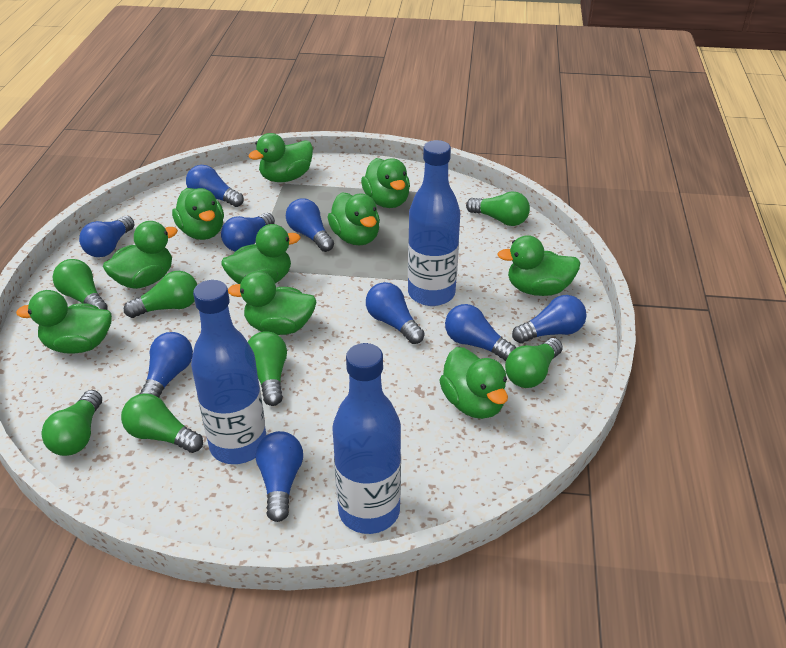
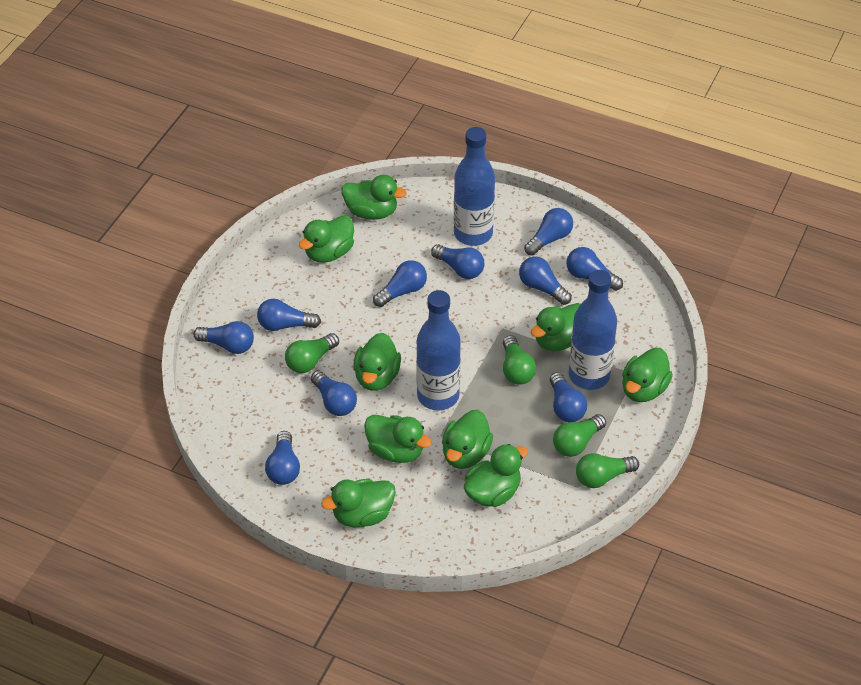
blue light bulb: [79,216,134,257] [140,332,193,398] [186,165,244,207] [221,213,275,252] [256,431,303,522] [286,198,334,252] [366,282,425,344] [445,304,516,361] [512,295,587,344] = 9 -> [193,321,254,354] [257,299,321,331] [265,431,300,485] [311,371,357,416] [373,260,427,307] [431,244,484,279] [519,256,572,305] [524,208,573,256] [550,372,587,422] [566,247,623,291] = 10
green duck: [16,290,112,354] [103,221,178,289] [172,188,224,240] [221,224,300,284] [228,271,316,335] [248,133,313,182] [327,192,380,245] [361,158,410,208] [439,347,508,419] [497,235,580,296] = 10 -> [299,215,354,263] [321,479,396,527] [341,175,407,220] [353,333,401,391] [364,415,432,463] [442,410,493,469] [464,444,528,507] [531,303,581,351] [622,348,673,402] = 9
green light bulb: [41,390,102,456] [53,259,108,310] [121,393,203,453] [124,271,197,318] [248,331,287,406] [466,191,530,226] [505,338,563,388] = 7 -> [285,333,339,373] [503,335,536,385] [553,414,606,457] [576,453,639,488] = 4

